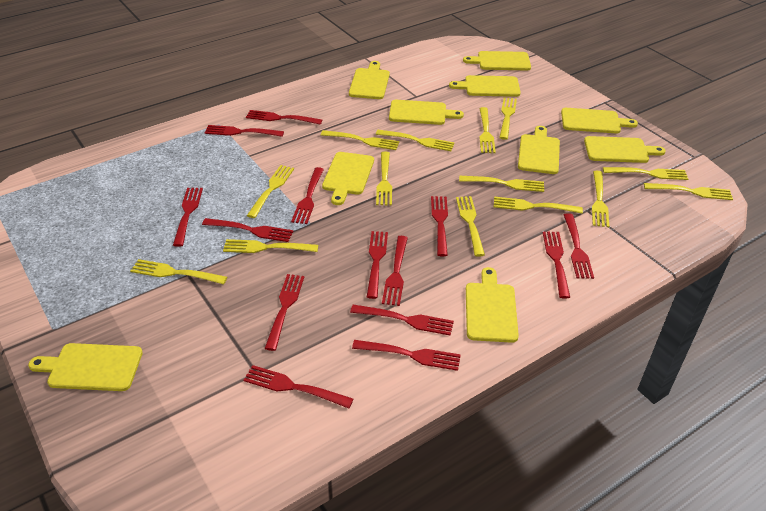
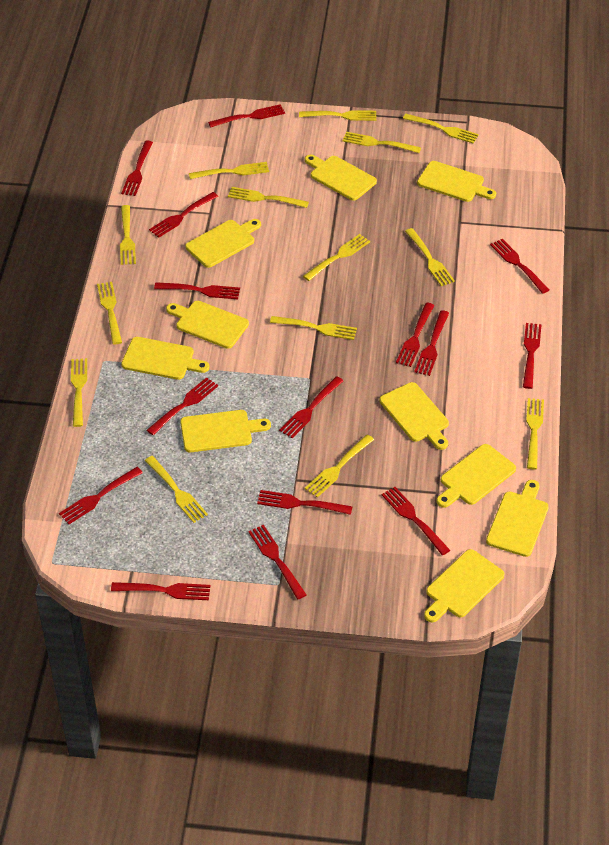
red fork: [173,188,203,247] [202,218,293,242] [205,125,284,137] [243,365,353,408] [246,110,322,125] [264,274,304,351] [291,167,324,224] [350,305,454,336] [352,340,461,371] [367,231,388,299] [382,236,408,306] [431,196,448,256] [543,231,570,298] [564,213,594,279] = 14 -> [59,467,143,524] [111,582,210,600] [121,140,153,196] [147,377,218,435] [149,192,218,238] [154,282,240,299] [208,104,285,128] [248,525,306,599] [257,490,353,515] [279,376,343,438] [382,487,450,555] [396,303,434,367] [414,310,449,376] [490,239,549,294] [523,323,542,389] = 15

